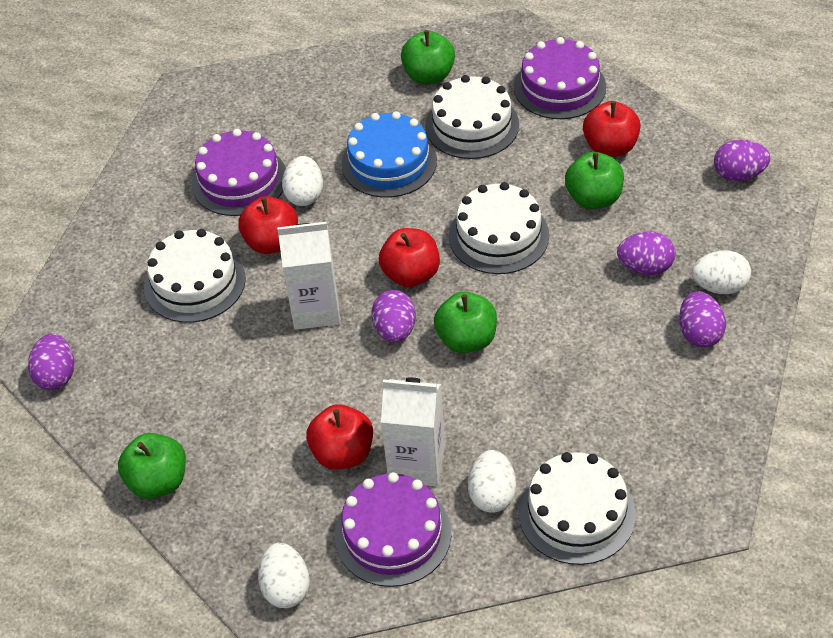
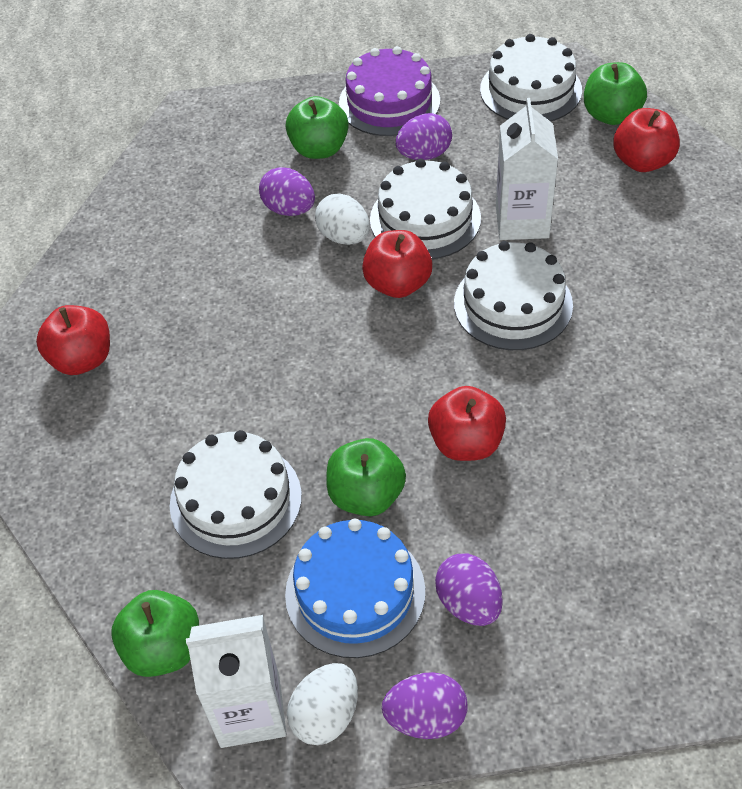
purple cake: [192,129,286,216] [335,472,451,587] [514,37,606,119] = 3 -> [339,46,440,136] = 1
purple egg: [28,334,74,390] [371,290,416,342] [617,231,675,275] [679,291,726,348] [714,140,770,181] = 5 -> [259,167,315,216] [382,672,468,739] [396,113,452,160] [435,554,503,626] = 4
white egg: [258,543,310,608] [282,156,323,206] [468,450,516,513] [692,250,751,294] = 4 -> [287,663,358,745] [315,193,370,245] = 2

